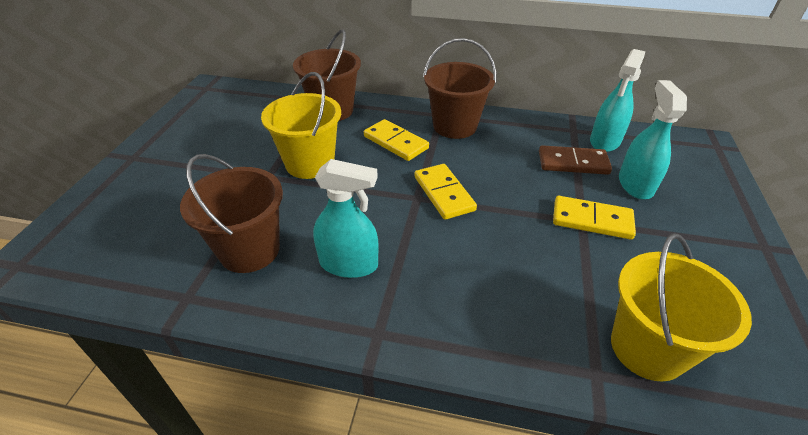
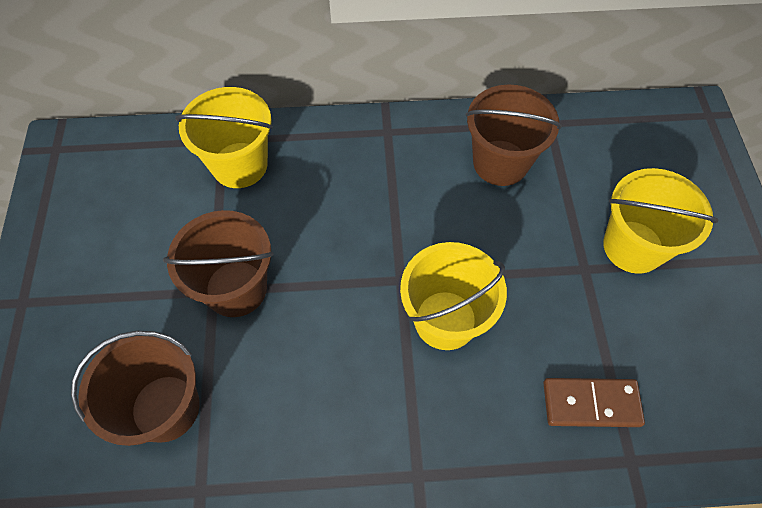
turquoise spray bottle: [313,159,379,278] [590,49,645,152] [619,80,687,199] = 3 -> none = 0
yellow bucket: [261,72,341,179] [611,233,752,382] = 2 -> [175,87,273,188] [400,242,507,350] [603,168,719,274] = 3
yellow domino: [364,119,429,161] [415,164,477,220] [553,196,636,240] = 3 -> none = 0

